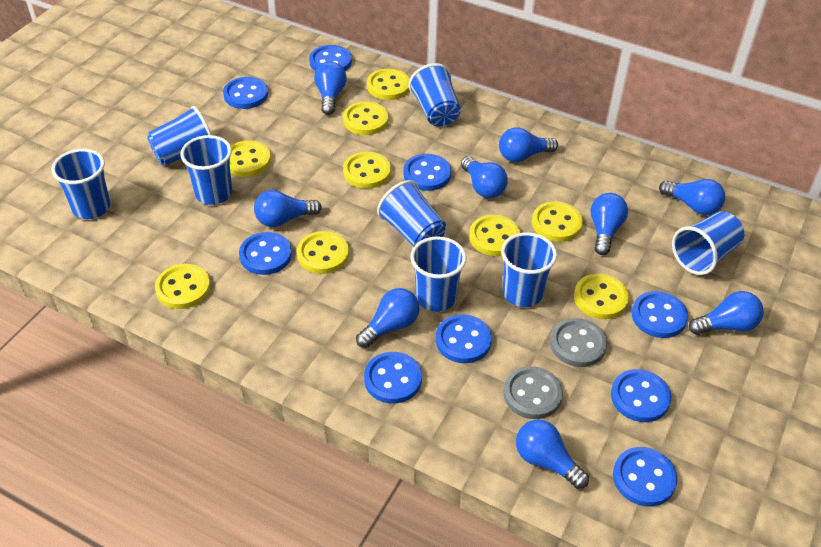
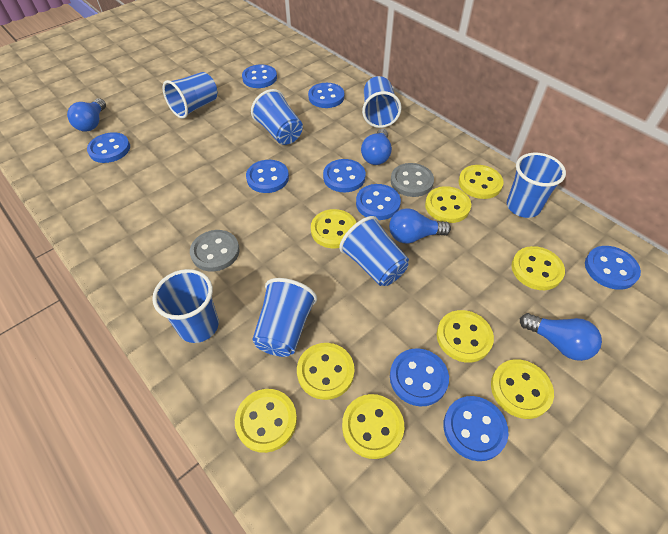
blue cup: [52,149,110,219] [147,106,212,166] [180,135,232,205] [377,180,446,247] [409,63,461,126] [410,236,466,312] [501,232,557,307] [672,211,744,275] = 8 -> [152,269,219,343] [163,72,217,119] [251,89,303,145] [252,278,317,357] [339,216,409,286] [362,76,402,128] [507,153,566,218] = 7
blue light bulb: [254,190,322,227] [314,62,347,115] [356,288,420,348] [461,156,508,198] [499,127,558,162] [516,420,589,489] [591,193,628,255] [659,179,725,215] [689,291,764,335] = 9 -> [67,98,106,132] [361,129,392,165] [389,209,451,244] [520,313,602,361] = 4

